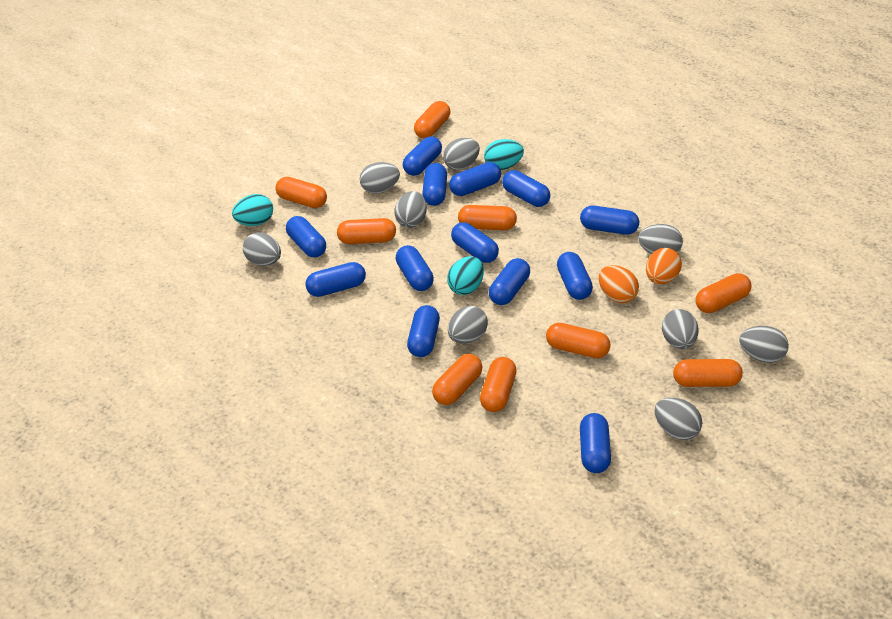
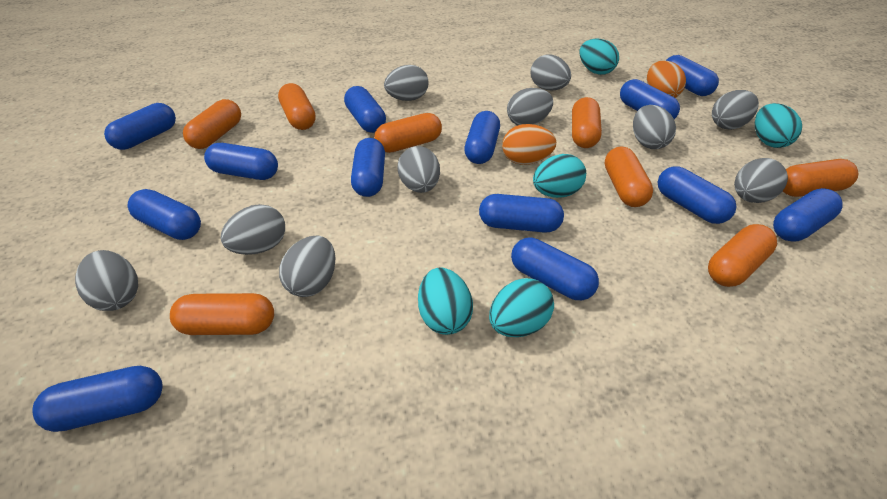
grey egg: [243,232,281,266] [360,162,400,194] [394,191,427,228] [443,138,480,170] [448,306,488,344] [638,224,683,254] [655,398,702,440] [662,309,699,349] [739,326,789,363] = 9 -> [75,250,138,311] [221,204,285,255] [279,235,336,297] [384,65,428,101] [397,146,440,193] [507,88,553,126] [531,54,571,91] [633,105,676,149] [712,90,759,130] [734,158,788,203] = 10
orange capsule: [275,177,327,208] [337,218,396,244] [414,101,450,139] [432,354,483,405] [458,205,517,230] [480,357,517,412] [546,323,611,358] [673,359,743,387] [695,273,751,313] = 9 -> [170,293,274,335] [183,99,241,149] [278,83,316,130] [374,113,442,153] [572,97,602,148] [605,147,653,207] [708,224,777,287] [783,159,858,197] = 8
turquoise egg: [232,194,273,226] [447,256,484,295] [484,139,524,170] = 3 -> [418,267,473,335] [489,278,554,337] [533,154,586,198] [579,39,619,75] [755,103,802,148] = 5

